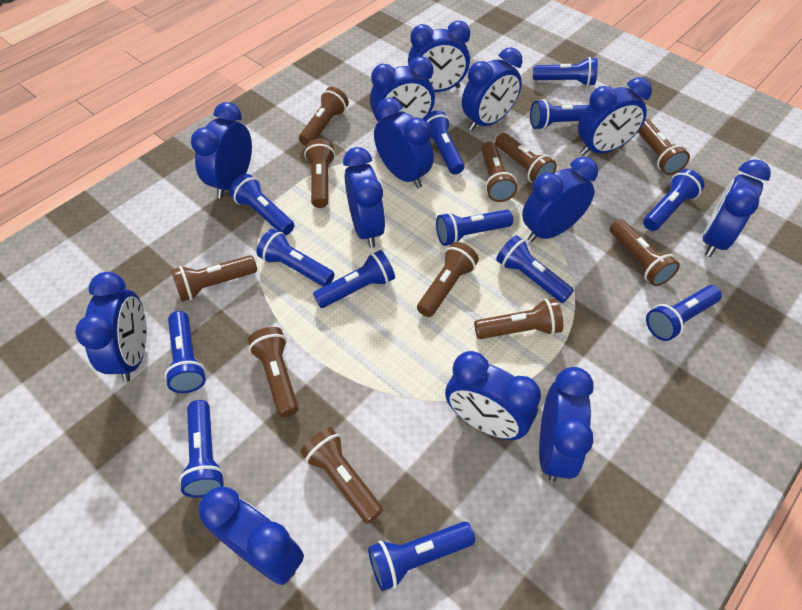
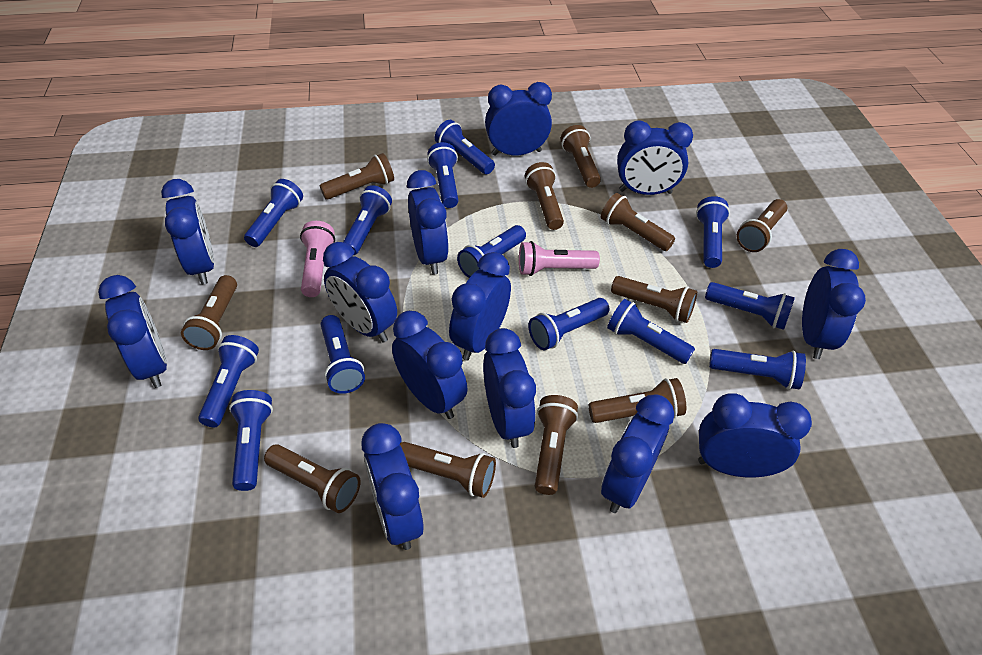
pink flashlight: none = 0 -> [300,221,335,297] [519,241,600,276] = 2

